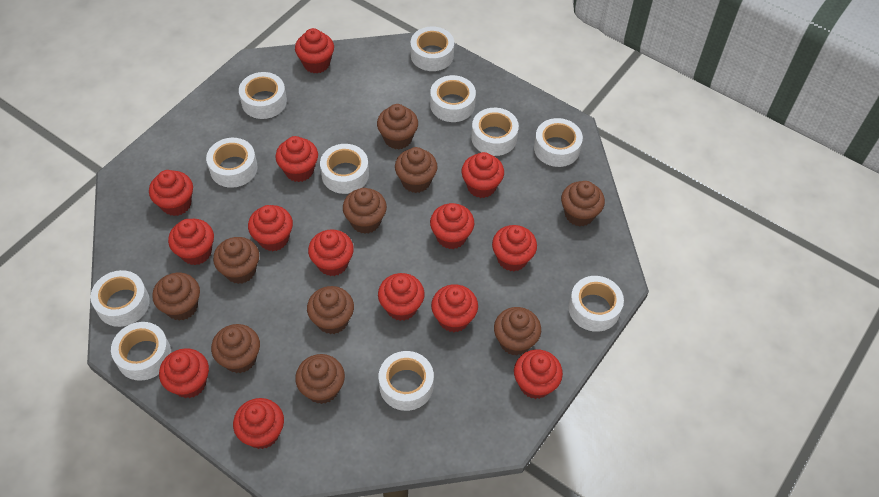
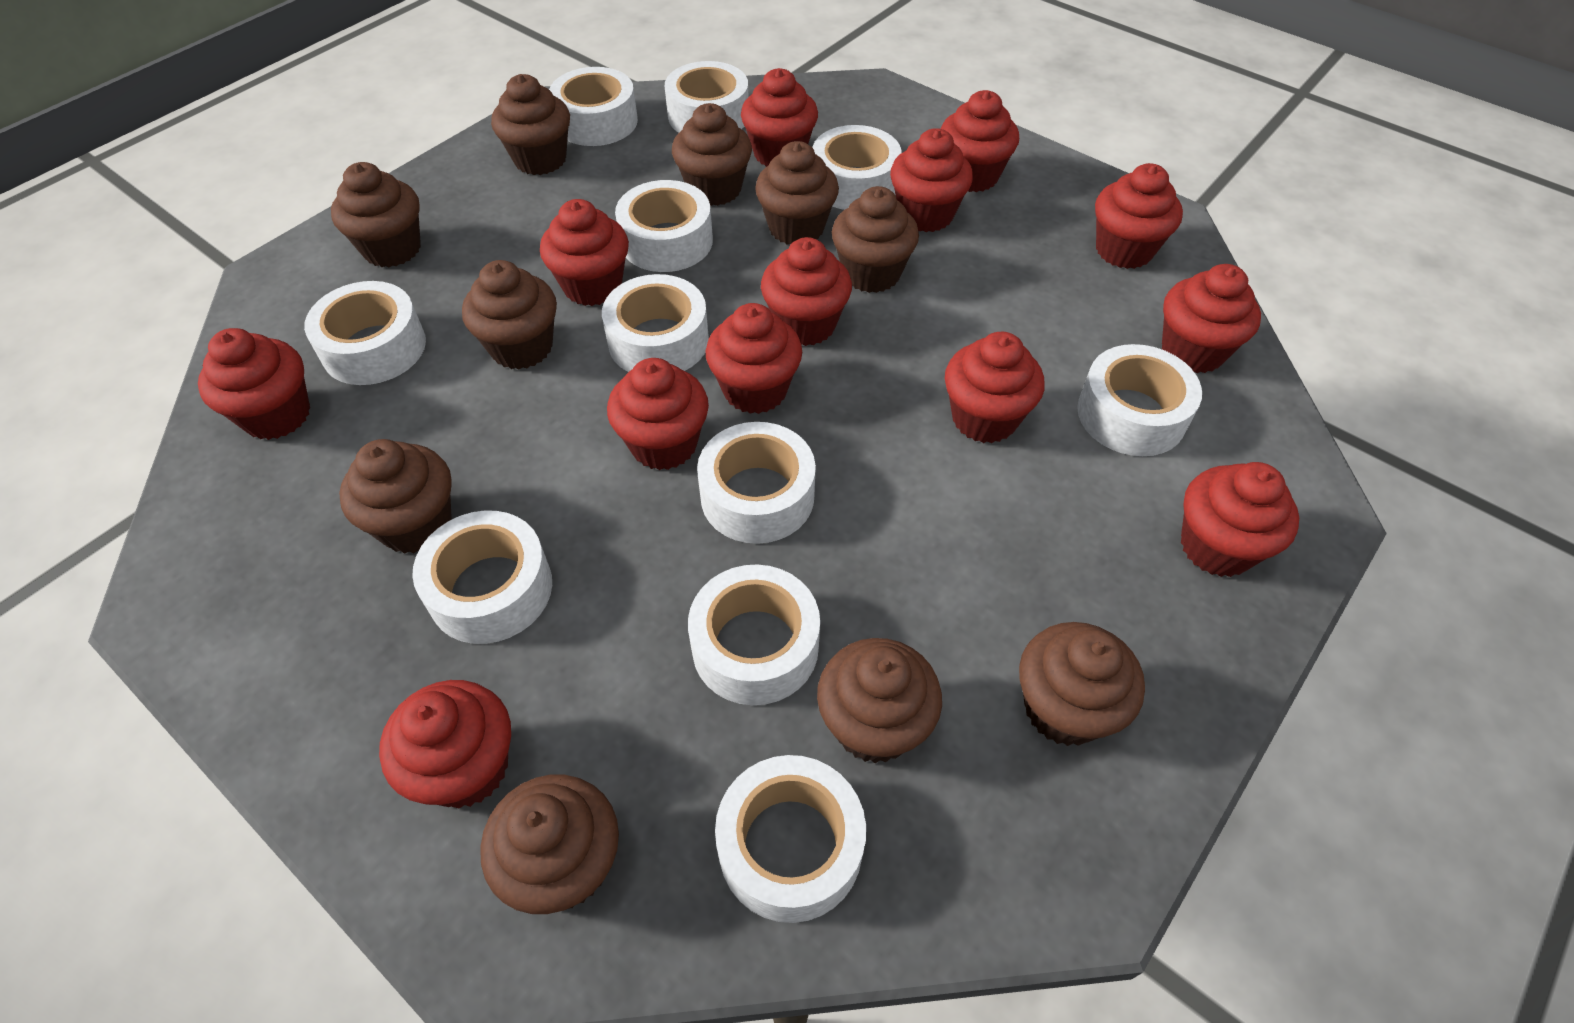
red cupcake: [149,170,193,216] [159,348,209,398] [168,219,214,265] [233,398,284,449] [248,205,293,251] [276,136,318,182] [295,28,334,73] [308,230,354,276] [378,273,425,321] [430,203,474,249] [431,284,478,332] [462,152,504,198] [492,225,537,271] [514,349,563,399] = 14 -> [198,328,310,440] [379,680,511,808] [540,199,629,306] [607,358,709,470] [706,303,802,414] [741,68,818,167] [761,237,852,346] [890,128,973,232] [941,90,1019,192] [945,332,1044,443] [1095,163,1183,269] [1162,264,1261,373] [1181,462,1299,577] = 13

